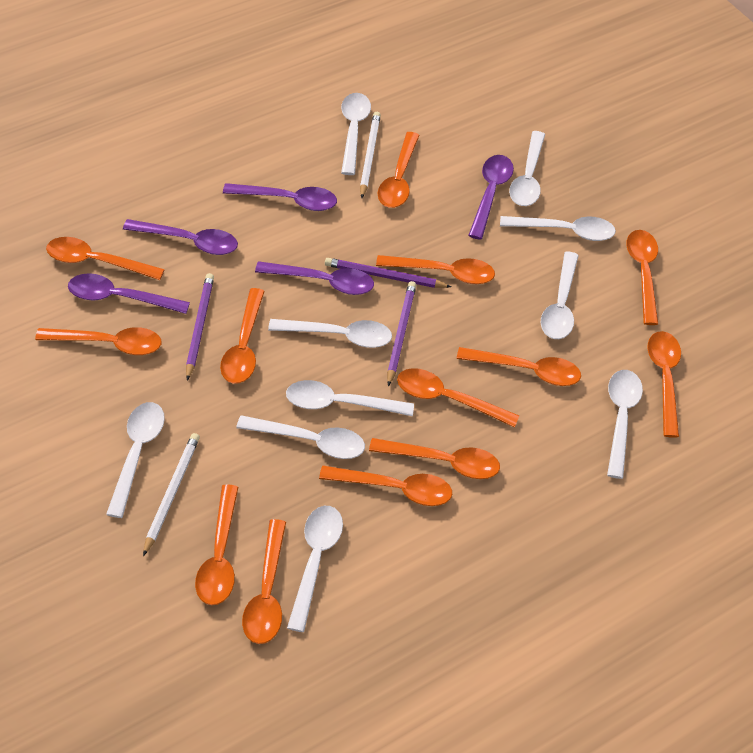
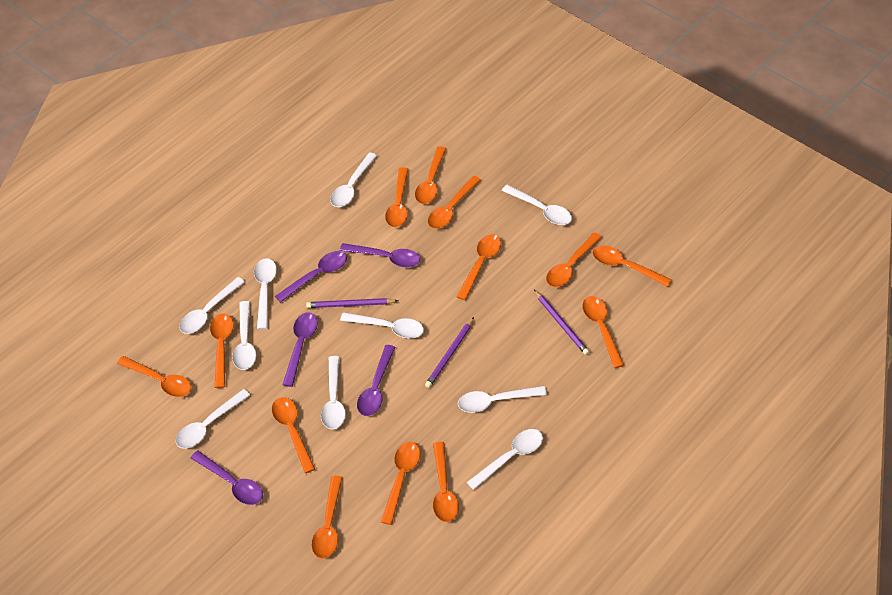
white pencil: [143,433,200,556] [360,112,381,198] = 2 -> none = 0

